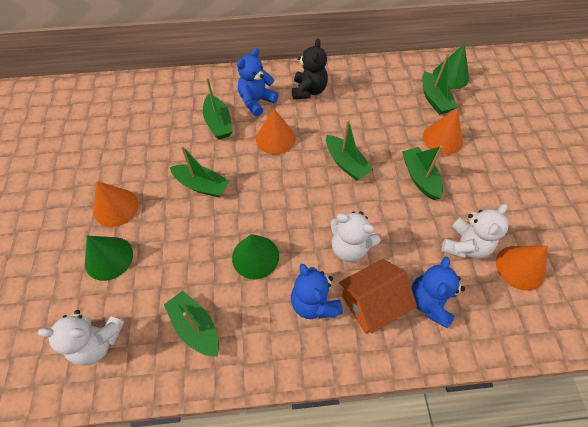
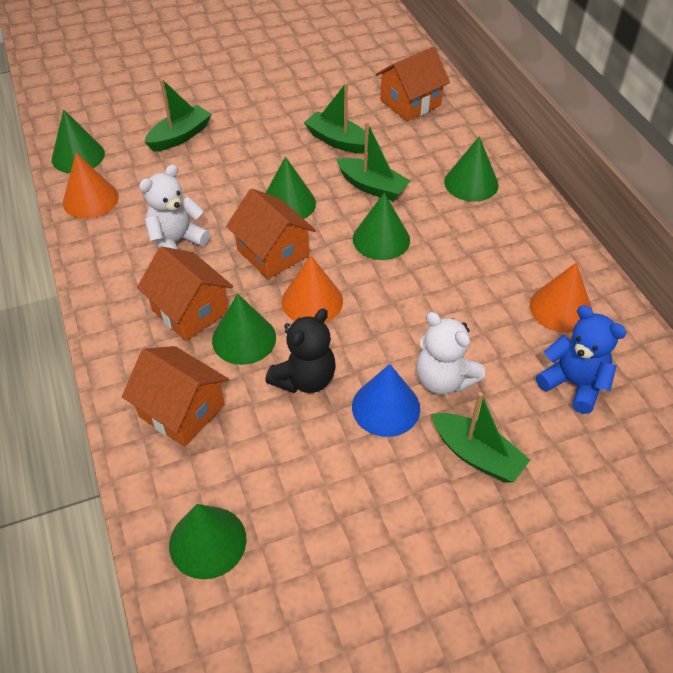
blue cone: none = 0 -> [352,364,420,437] = 1
blue teddy bear: [237,48,278,116] [291,264,343,319] [411,257,465,328] = 3 -> [536,305,627,414] = 1
green boat: [164,291,219,357] [170,145,230,197] [203,77,232,139] [326,120,373,180] [402,146,443,200] [422,53,458,115] = 6 -> [144,79,212,152] [304,83,369,154] [336,122,411,201] [432,392,530,483] = 4
green cone: [85,236,133,281] [232,234,279,279] [433,44,469,89] = 3 -> [52,109,105,173] [169,504,246,579] [212,294,276,365] [266,157,316,219] [353,193,410,260] [444,136,499,202] = 6
orange cone: [93,181,139,227] [256,109,296,154] [423,108,463,155] [496,246,548,291] = 4 -> [63,153,119,219] [282,255,343,323] [530,263,592,333] = 3
orange house: [339,259,417,334] = 1 -> [122,346,229,447] [137,246,233,341] [226,189,316,279] [376,47,450,121] = 4
white teddy bear: [38,310,124,365] [330,211,380,262] [441,204,508,259] = 3 -> [139,165,210,250] [416,312,485,395] = 2

